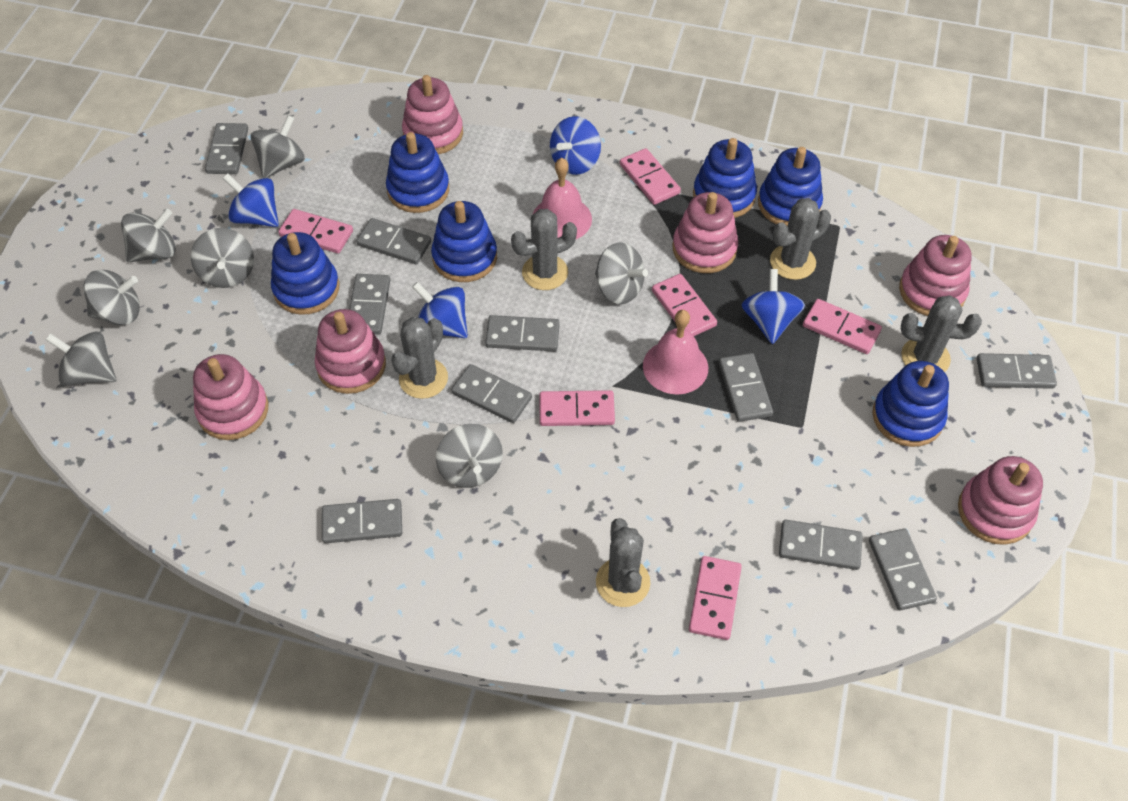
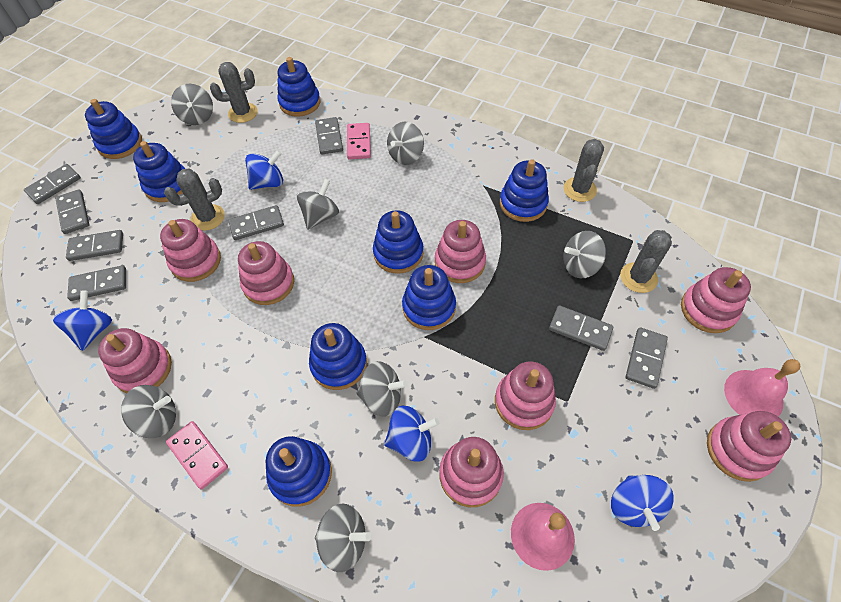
blue stacking toy: [271,232,339,315] [386,132,449,213] [431,201,497,282] [693,138,757,218] [758,147,823,226] [872,361,949,447] = 6 -> [85,99,142,159] [133,141,185,202] [266,436,332,507] [277,57,320,117] [309,323,367,390] [373,210,424,274] [402,265,456,330] [500,159,549,222] = 8
grey cactus: [391,317,448,399] [511,209,577,290] [596,518,650,607] [770,198,831,280] [901,295,982,372] = 5 -> [164,168,225,231] [210,62,258,123] [563,139,604,202] [620,230,672,293] = 4
grey domino: [205,123,248,174] [322,499,402,543] [349,274,390,335] [357,218,431,264] [451,364,532,423] [485,315,560,351] [719,353,773,422] [779,520,862,570] [869,528,937,611] [977,353,1057,389] = 10 -> [24,164,81,204] [55,189,90,234] [66,230,123,261] [67,265,126,301] [228,205,284,240] [315,117,343,155] [549,305,613,351] [626,328,668,389] = 8
pink domino: [278,209,353,253] [539,390,615,426] [620,148,681,205] [652,274,717,336] [689,556,742,640] [803,299,882,354] = 6 -> [166,421,228,489] [347,123,371,159] = 2
pink stacking toy: [193,354,268,440] [315,309,386,394] [402,75,463,154] [672,192,738,273] [899,235,972,316] [958,456,1043,545] = 6 -> [98,328,172,393] [160,219,221,282] [238,241,294,305] [435,220,486,283] [439,437,504,507] [495,361,556,430] [681,267,751,333] [707,411,791,482] = 8

